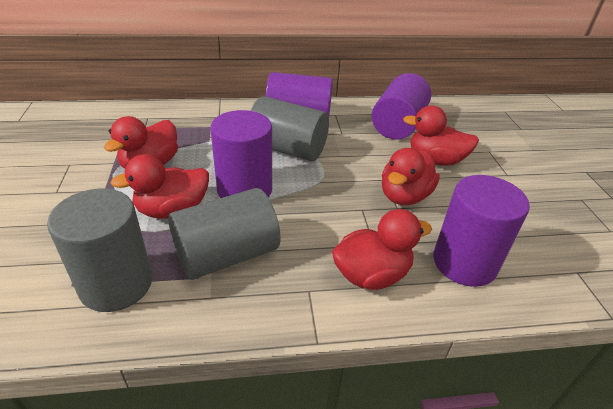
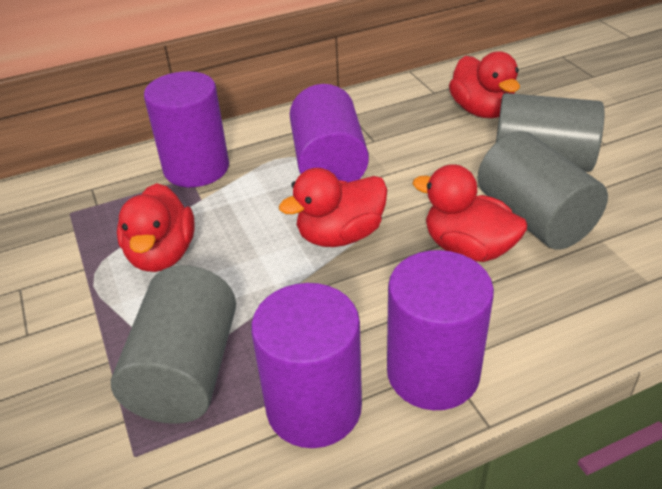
red duck: [104,116,178,169] [110,154,209,218] [332,209,432,290] [382,148,440,205] [403,105,479,166] = 5 -> [117,183,195,272] [279,168,387,247] [412,164,527,262] [449,51,520,118] = 4

